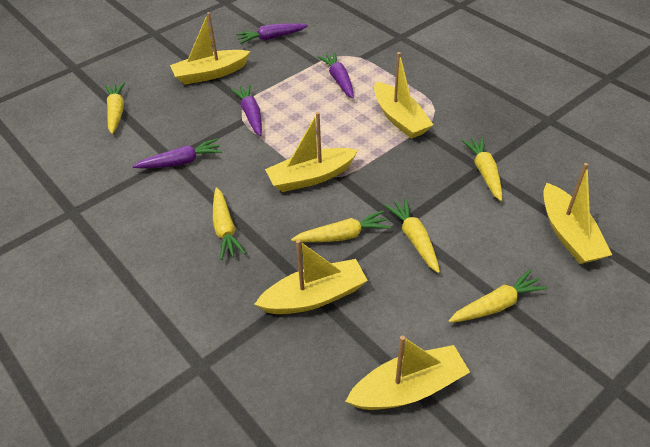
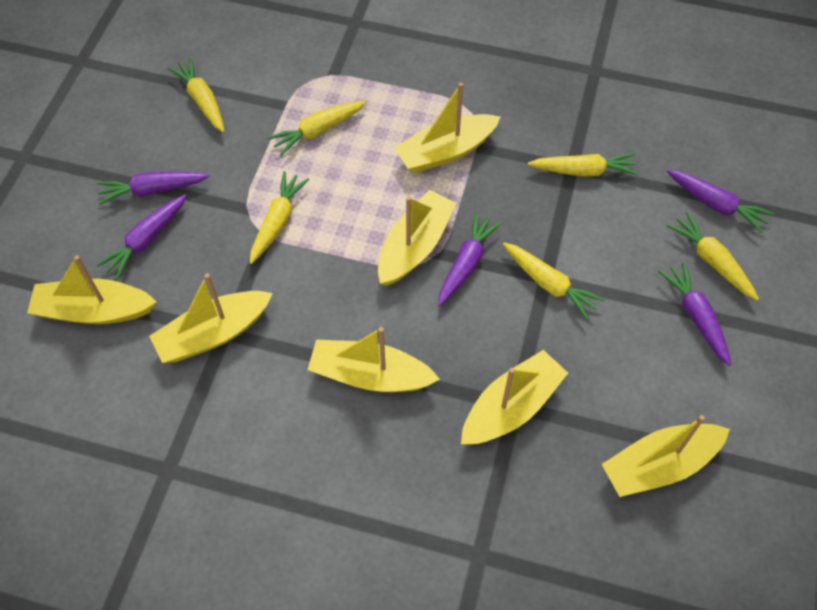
purple carrot: [132,138,222,169] [231,84,262,136] [236,23,308,44] [318,52,354,98] = 4 -> [96,195,186,280] [97,171,209,205] [438,212,502,306] [658,262,732,366] [667,170,774,233] = 5
yellow boat: [170,12,250,85] [254,239,368,314] [265,112,358,192] [345,335,470,410] [374,52,433,139] [543,163,612,264] = 6 -> [27,255,156,324] [149,273,273,363] [307,327,440,392] [378,190,456,286] [394,83,501,173] [461,350,568,445] [602,415,730,497] = 7

